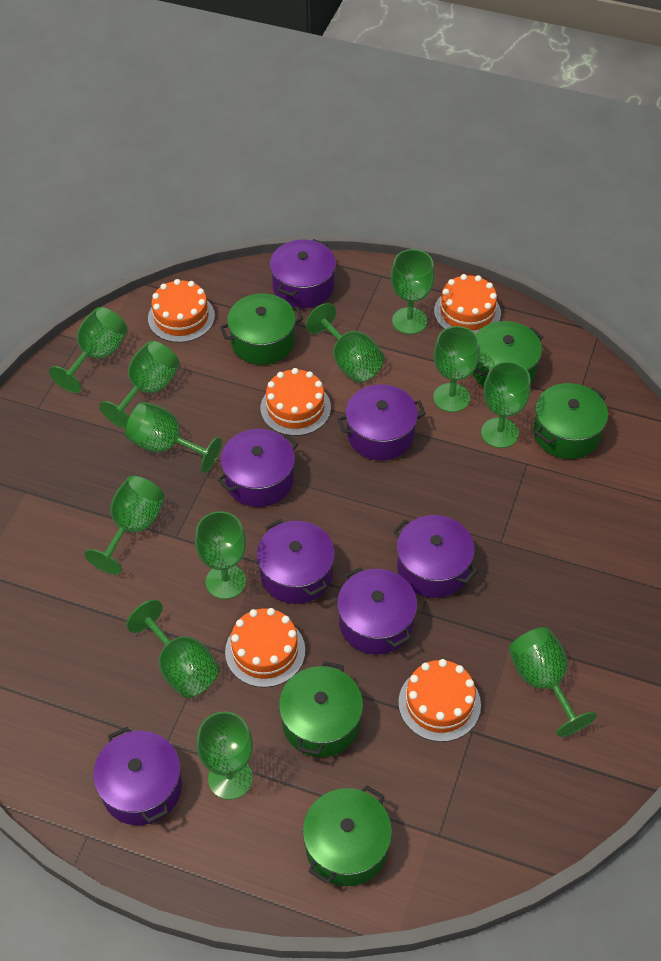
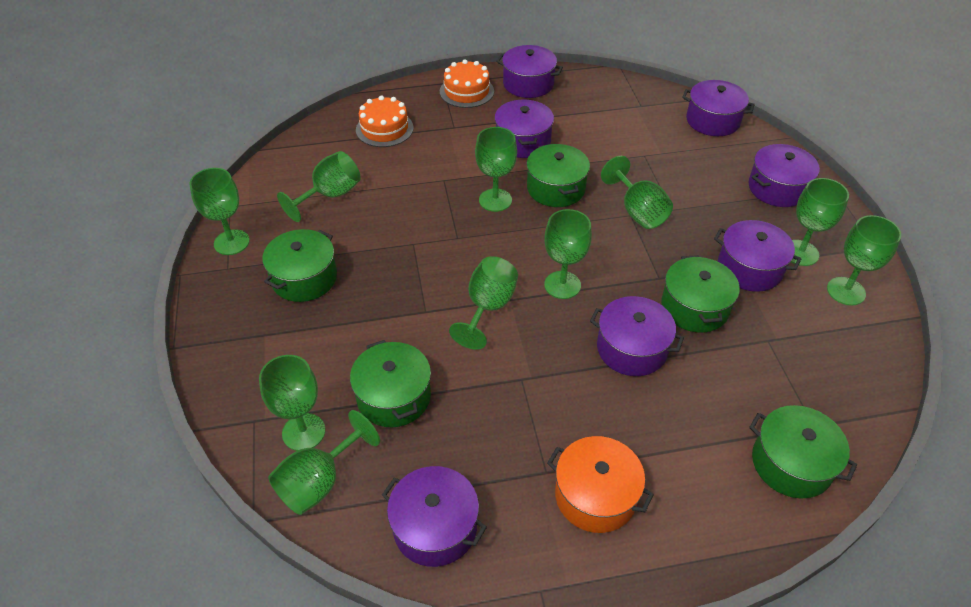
green goblet: [49,307,128,393] [84,476,165,575] [99,341,180,428] [125,402,222,473] [126,599,220,698] [195,511,246,599] [197,712,253,800] [306,303,384,383] [391,249,435,334] [433,326,480,412] [481,361,531,448] [509,627,597,737] = 12 -> [189,168,250,255] [259,355,325,451] [268,410,380,515] [277,151,361,222] [449,256,518,349] [475,127,517,212] [544,209,592,299] [601,156,673,229] [791,178,849,266] [827,215,901,306] = 10
orange cake: [148,279,215,343] [225,608,305,688] [261,368,331,436] [398,659,481,742] [434,274,501,334] = 5 -> [356,96,414,147] [440,60,494,108] = 2
orange pot: none = 0 -> [547,436,654,533] = 1

